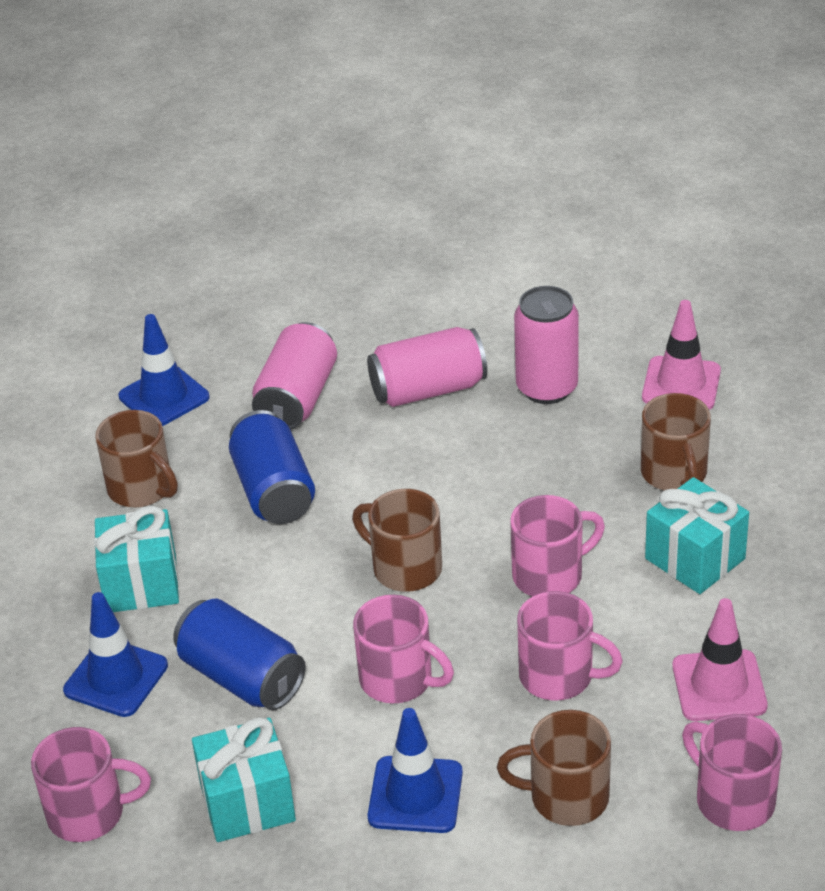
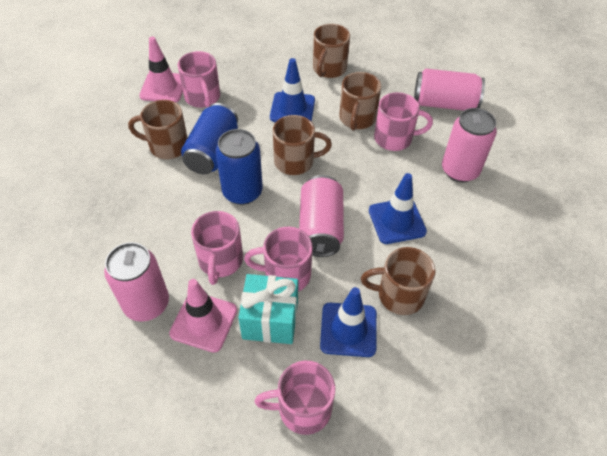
brown mug: [95,410,178,507] [352,489,442,592] [497,710,611,826] [641,393,711,490] = 4 -> [128,100,188,159] [273,115,332,175] [313,24,350,78] [339,72,381,131] [361,247,436,315] = 5
pink can: [252,322,337,430] [367,327,487,407] [514,286,579,404] = 3 -> [104,242,169,322] [299,175,344,257] [414,69,485,111] [442,108,497,182] = 4
turquoise gift: [94,506,179,612] [192,717,296,842] [645,477,749,594] = 3 -> [238,274,298,344] = 1

